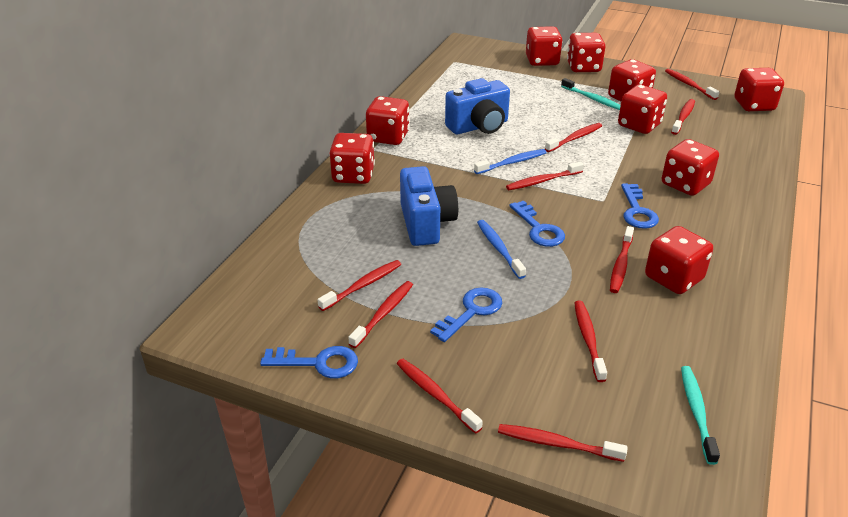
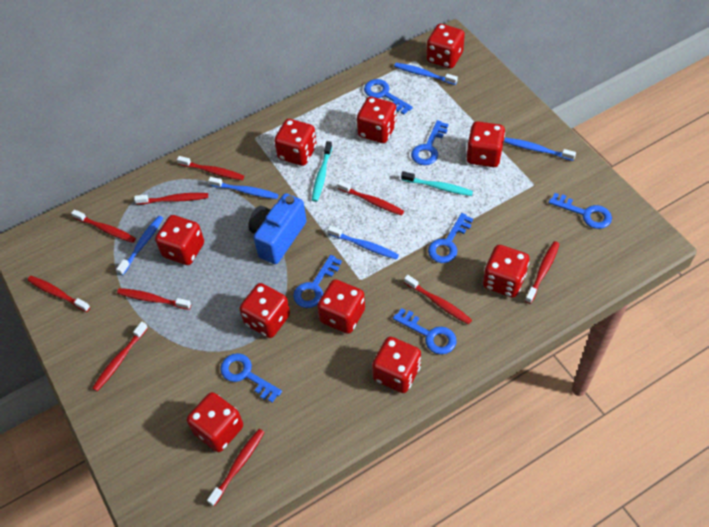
blue camera: [400,166,458,246] [445,78,510,134] = 2 -> [248,193,307,264] = 1
blue key: [260,346,358,378] [430,287,502,342] [509,201,565,247] [621,183,659,229] = 4 -> [220,353,282,402] [293,255,342,308] [364,79,413,114] [393,308,456,354] [411,120,448,165] [428,213,473,263] [549,193,612,229] = 7
blue toothbrush: [474,149,547,174] [477,220,526,279] = 2 -> [116,216,163,275] [208,177,279,199] [328,226,399,260] [394,63,458,85] [504,138,576,161] = 5
red dice: [329,133,375,184] [366,96,409,145] [526,26,563,66] [567,33,606,72] [608,59,656,101] [618,85,667,134] [645,226,713,294] [662,139,719,196] [734,68,784,111] = 9 -> [155,215,204,265] [187,392,243,452] [239,283,290,338] [274,119,317,166] [317,279,365,334] [357,97,396,143] [372,337,421,393] [427,24,465,68] [466,121,505,167] [483,245,529,298] = 10

